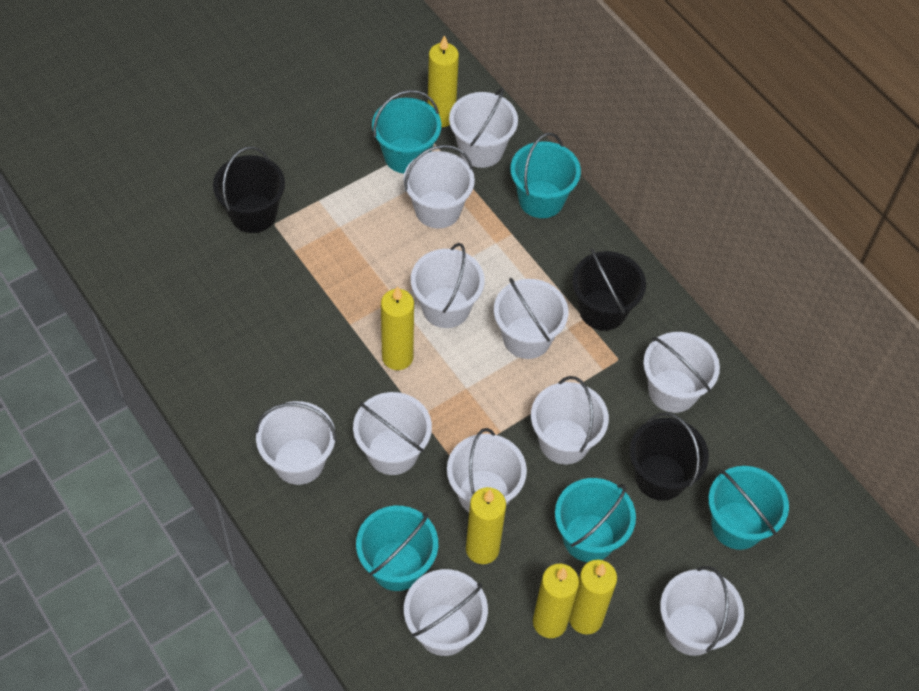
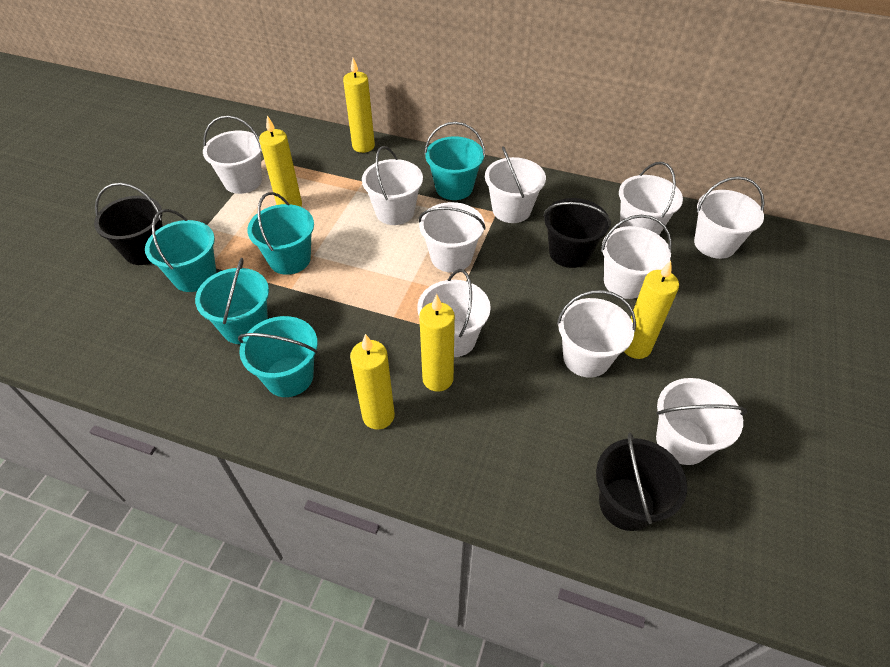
white bucket: [255,401,337,485] [353,392,432,475] [404,145,475,228] [404,569,488,656] [411,243,485,328] [447,428,527,512] [449,88,518,168] [494,278,568,359] [531,376,609,465] [643,332,720,413] [660,566,744,656] = 11 -> [203,116,262,194] [362,146,423,225] [417,269,491,357] [418,202,486,273] [485,146,546,223] [557,290,636,378] [601,215,672,299] [619,162,683,235] [656,378,747,465] [694,176,765,259] = 10

